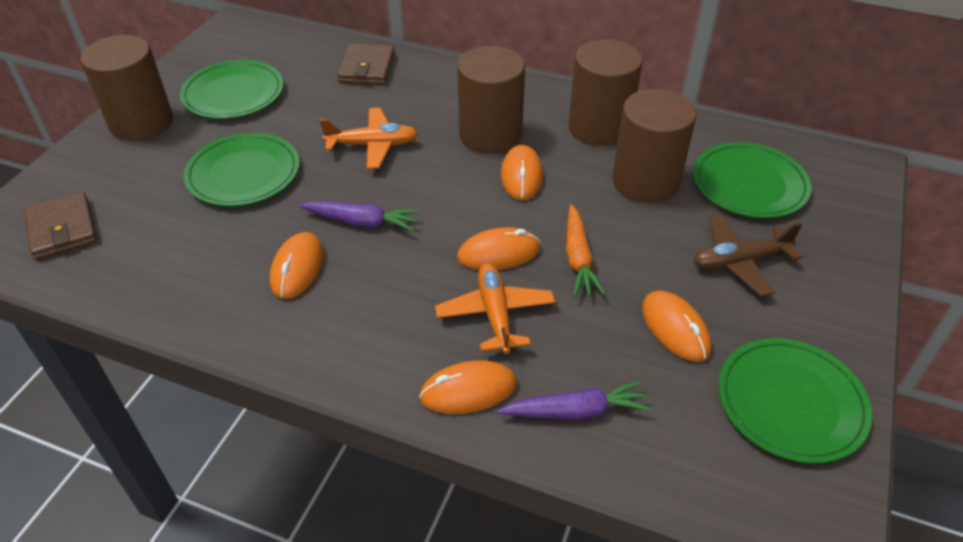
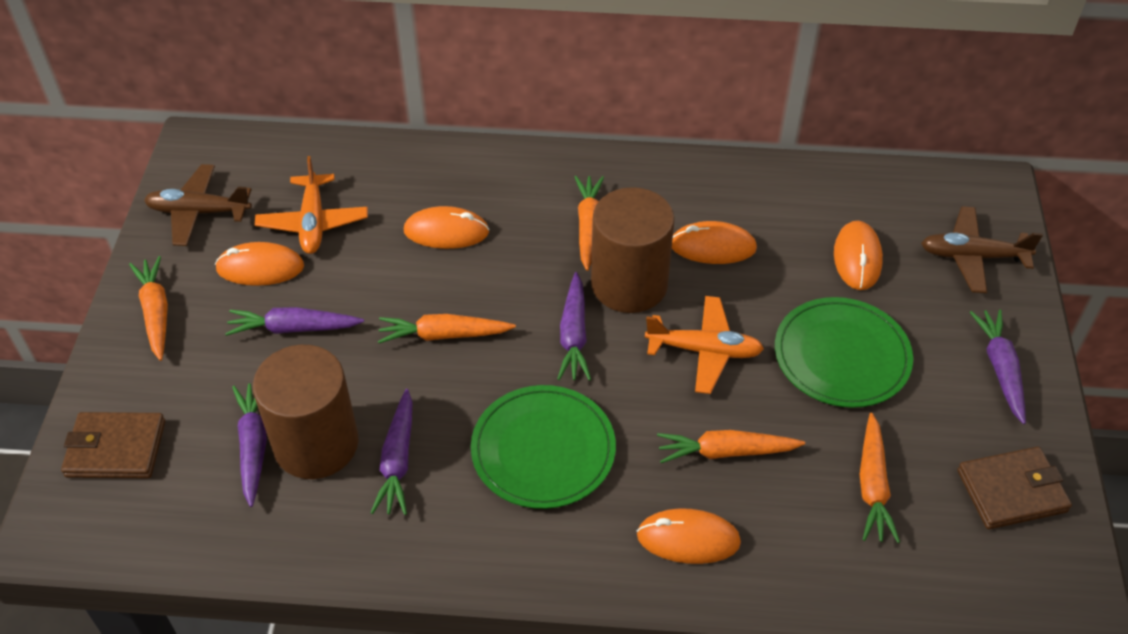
brown cylinder: [80,35,173,141] [457,46,525,154] [569,39,643,146] [612,89,697,203] = 4 -> [253,345,359,479] [591,187,675,313] = 2
brown plane: [693,215,802,297] = 1 -> [144,164,252,246] [921,206,1043,293] = 2
green plate: [180,60,283,119] [183,133,300,206] [693,142,811,218] [718,338,872,464] = 4 -> [471,385,616,509] [775,297,913,408] = 2
orange carrot: [566,204,605,297] = 1 -> [129,256,168,361] [378,314,516,343] [575,176,604,271] [657,430,805,463] [860,413,900,543] = 5
purple carrot: [299,201,420,231] [498,380,651,420] = 2 -> [225,307,364,336] [232,383,267,507] [371,389,413,515] [557,272,591,381] [970,310,1026,424] = 5

